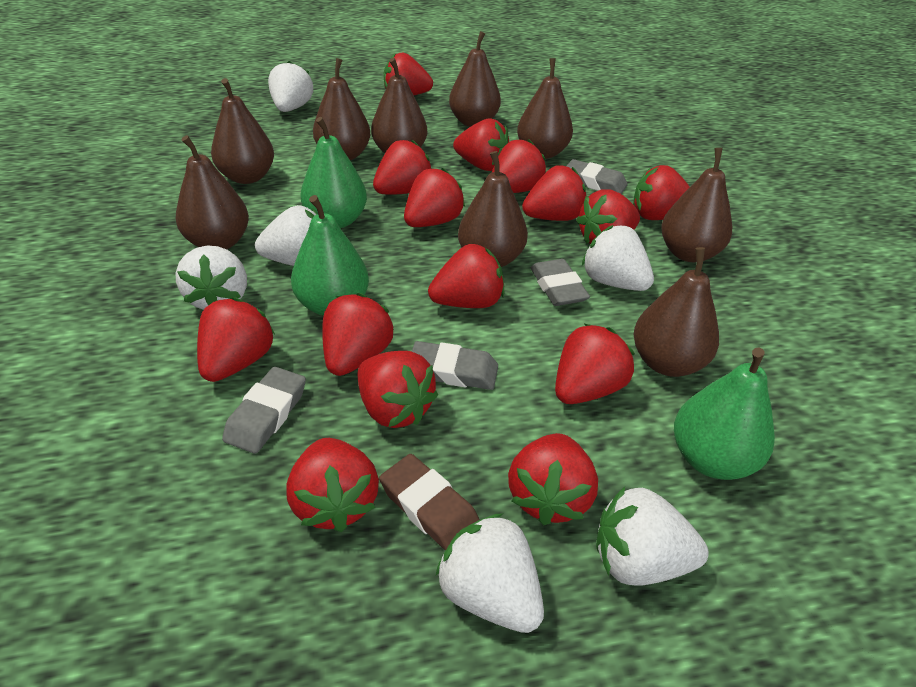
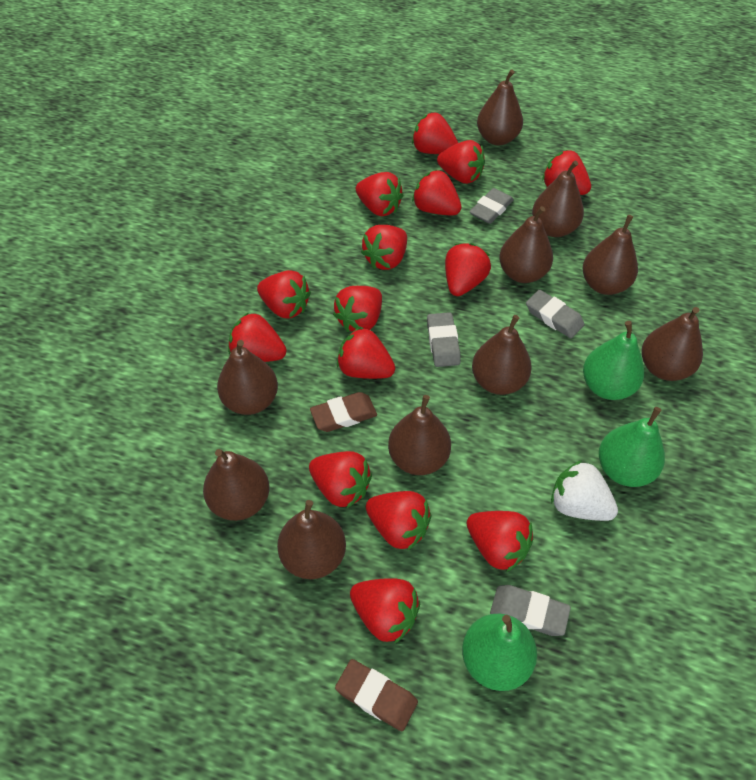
brown eraser: [379,454,480,551] = 1 -> [310,392,377,432] [335,659,418,731] = 2
brown pear: [176,135,249,249] [211,78,274,184] [313,58,370,160] [371,58,427,153] [449,31,501,127] [458,151,528,267] [517,58,573,159] [634,247,719,377] [661,148,732,262] = 9 -> [203,449,270,521] [217,340,278,415] [277,500,346,579] [388,395,451,475] [472,315,532,395] [477,69,523,145] [499,206,553,283] [532,161,584,237] [583,215,638,295] [642,307,703,381] = 10
white strawberry: [175,245,247,310] [255,205,317,266] [268,61,313,112] [436,513,544,633] [582,225,654,291] [596,487,709,585] = 6 -> [551,460,618,521] = 1

